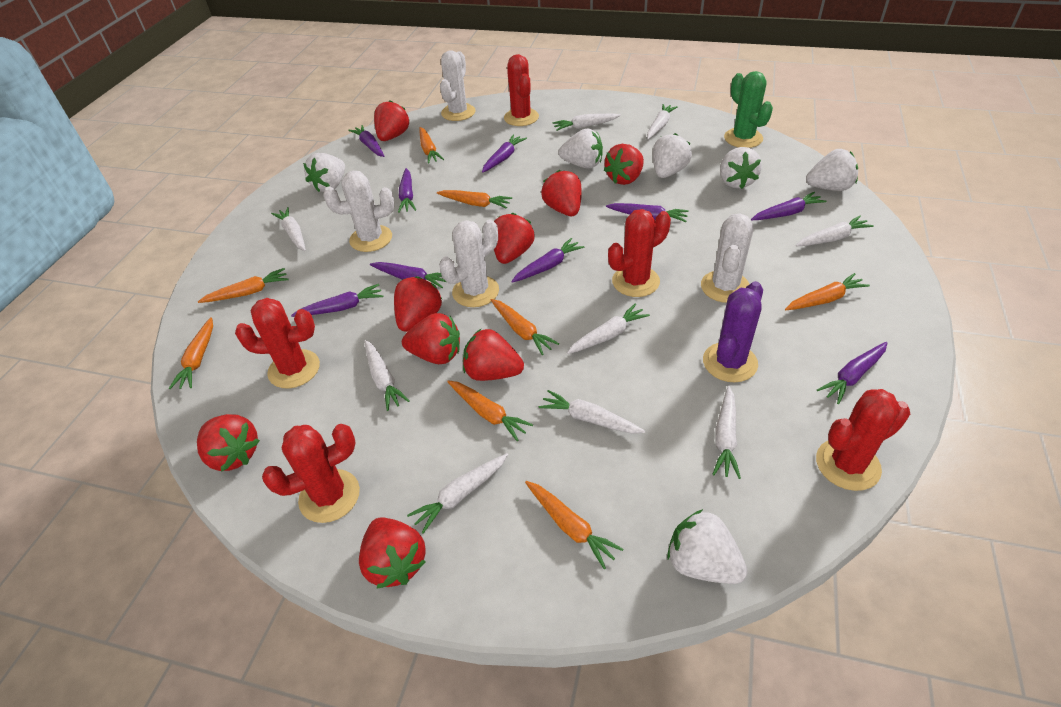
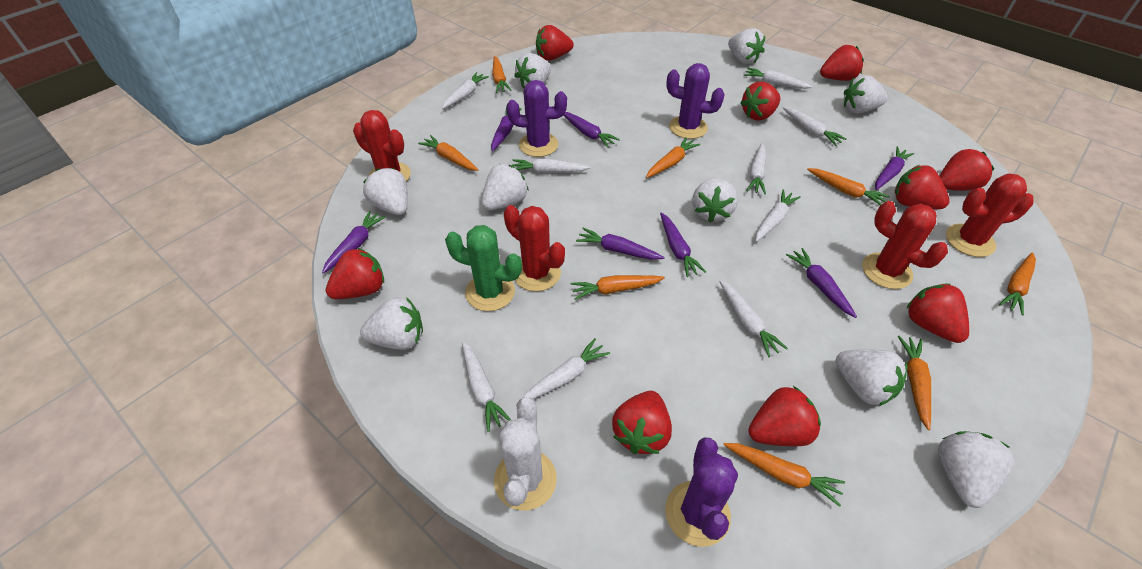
purple cactus: [703,281,763,382] = 1 -> [506,80,567,157] [665,437,738,547] [666,63,725,139] = 3
purple carrot: [291,284,383,317] [348,125,384,157] [370,262,446,288] [398,168,416,213] [482,135,527,173] [511,238,584,283] [606,203,689,222] [751,192,826,220] [817,342,887,404] = 9 -> [322,211,386,273] [491,108,522,151] [564,112,620,148] [576,228,665,260] [660,213,706,277] [786,248,857,318] [875,146,915,190] = 7
red cactus: [235,298,320,389] [262,424,360,523] [504,54,539,126] [608,209,671,297] [816,389,910,491] = 5 -> [353,110,411,181] [504,205,565,291] [862,201,948,289] [946,173,1033,257] = 4
white cactus: [324,171,394,252] [439,219,499,307] [440,50,475,121] [701,214,754,303] = 4 -> [494,397,557,511] = 1
white strawberry: [303,153,345,192] [559,128,603,169] [653,133,692,178] [667,509,748,584] [720,147,762,189] [806,149,858,191] = 6 -> [360,297,423,350] [363,168,408,215] [482,164,529,210] [514,53,551,89] [692,178,738,223] [728,28,765,64] [836,349,907,406] [844,75,888,114] [938,431,1014,508] = 9

